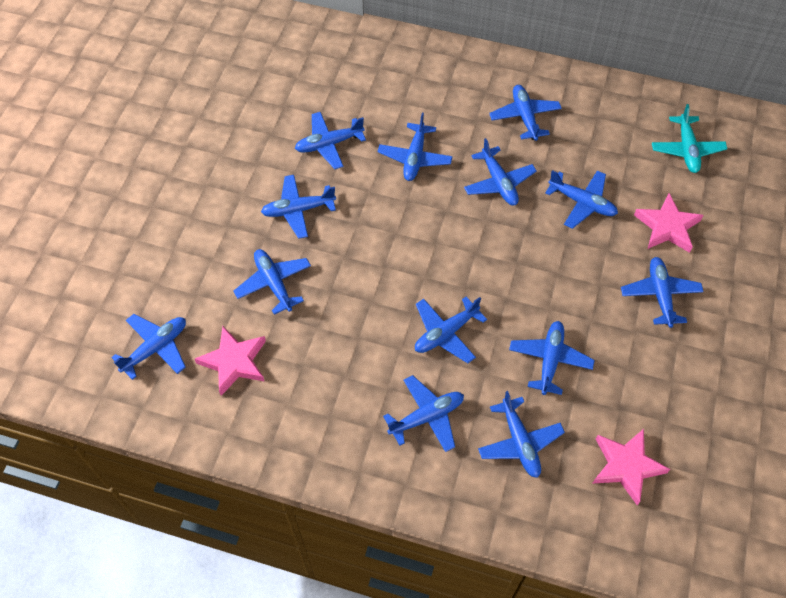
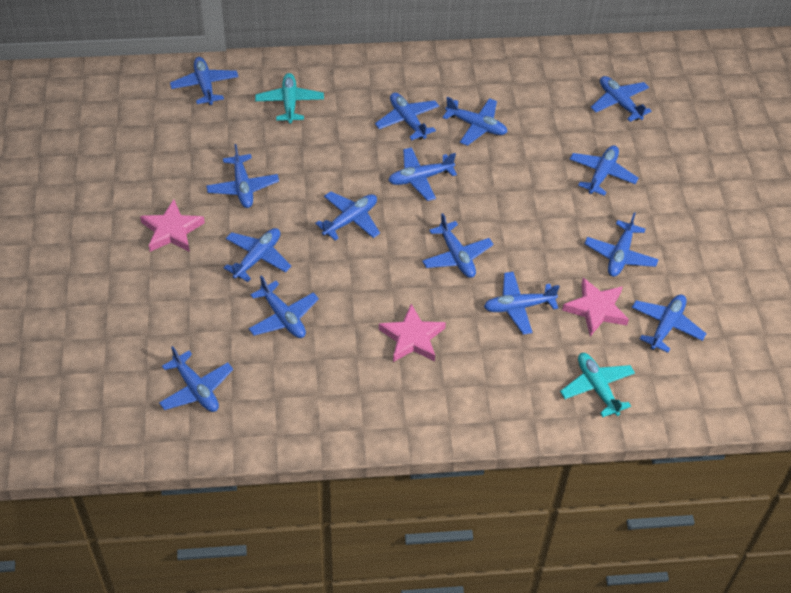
blue plane: [111,314,186,380] [233,249,311,315] [261,175,336,239] [295,112,366,169] [378,113,453,181] [383,375,464,452] [415,297,487,363] [464,138,537,206] [478,391,565,478] [489,85,562,141] [509,321,595,395] [545,170,618,229] [621,257,704,328] = 13 -> [159,346,233,412] [170,57,238,105] [206,144,279,208] [224,228,291,282] [248,275,319,338] [315,191,380,241] [375,93,439,140] [388,147,457,201] [422,213,494,278] [442,97,508,146] [484,272,560,335] [570,145,639,196] [584,212,659,277] [590,76,652,122] [632,294,706,353] = 15
turquoise plane: [652,104,727,173] = 1 -> [255,73,324,123] [560,353,635,417] = 2

